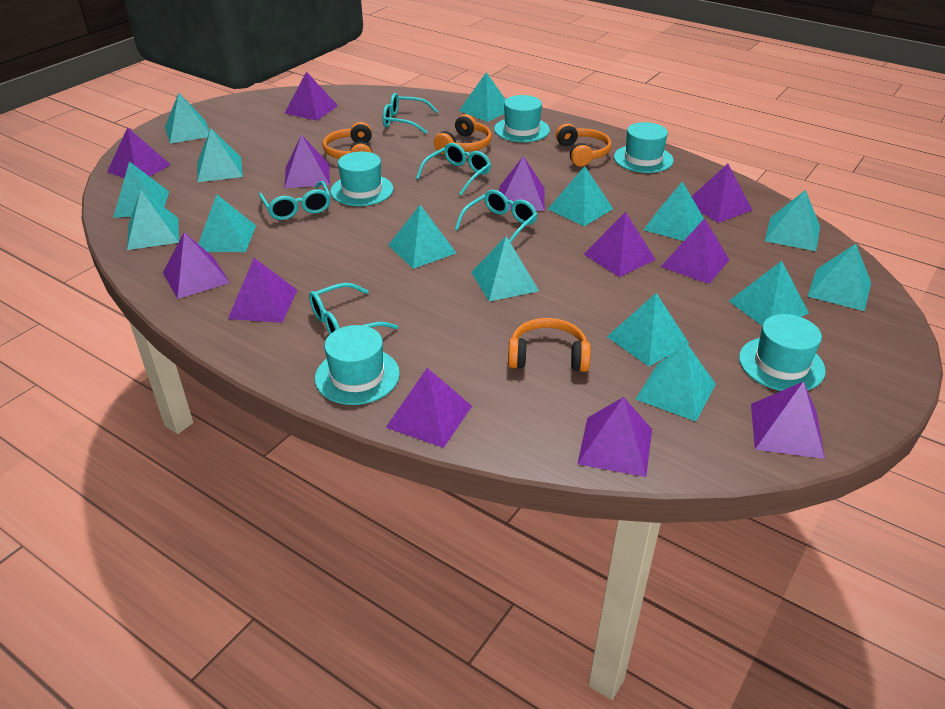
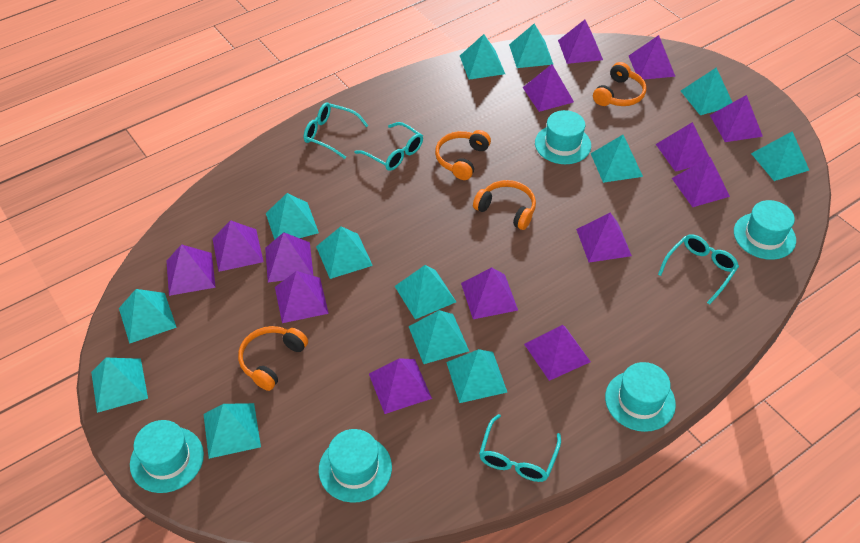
purple pyramid: [107,127,171,178] [163,232,230,299] [228,258,297,323] [284,71,338,121] [284,134,330,188] [386,368,472,448] [499,156,545,211] [578,397,652,477] [584,212,656,277] [661,218,729,284] [691,164,752,223] [751,381,825,459] = 12 -> [166,244,216,296] [212,220,263,272] [265,232,314,282] [275,271,329,323] [369,358,432,414] [461,267,518,319] [522,64,574,112] [524,325,591,381] [558,20,603,64] [576,213,632,263] [629,35,675,80] [656,122,709,172] [672,157,730,207] [710,95,763,142] = 14
turquoise glasses: [259,181,331,220] [309,283,398,335] [383,93,439,134] [416,143,491,196] [455,190,538,243] = 5 -> [304,102,368,159] [354,122,423,171] [479,414,561,482] [658,234,739,305] = 4
turquoise pyramid: [113,162,169,218] [127,190,179,250] [165,93,209,144] [197,129,243,182] [198,194,256,252] [388,205,456,269] [459,72,506,122] [471,236,539,302] [548,166,613,226] [607,293,689,367] [636,343,716,421] [644,181,704,241] [729,261,809,326] [765,190,820,251] [807,244,871,311] = 15 -> [91,358,148,413] [119,289,177,344] [204,403,261,459] [266,193,319,240] [316,226,373,279] [395,265,456,319] [408,310,469,364] [446,349,507,403] [460,34,505,80] [509,24,553,68] [591,135,643,183] [681,68,733,115] [751,131,809,181] = 13

